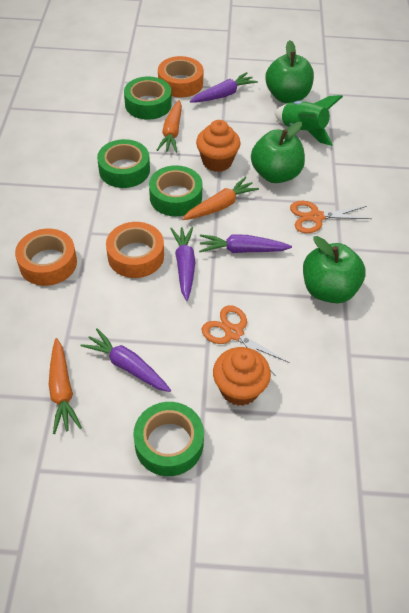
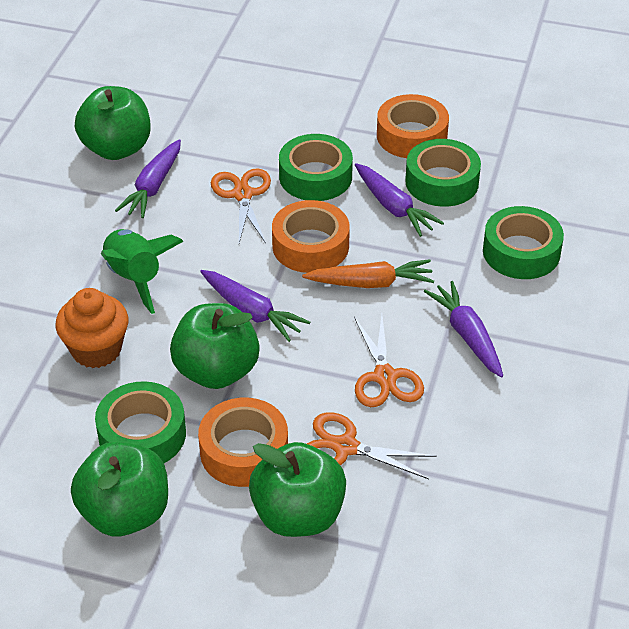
green apple: [251,122,305,183] [265,40,314,103] [303,236,366,303] = 3 -> [71,442,168,536] [75,86,150,160] [170,303,260,389] [249,442,346,537] = 4
orange carrot: [49,338,82,434] [157,100,182,153] [182,177,259,220] = 3 -> [302,259,434,288] = 1
orange cupcake: [196,120,241,172] [213,347,271,406] = 2 -> [55,288,128,368] = 1
orange scissors: [202,305,290,376] [290,201,372,233] = 2 -> [211,168,271,243] [307,412,437,479] [354,315,424,407] = 3

